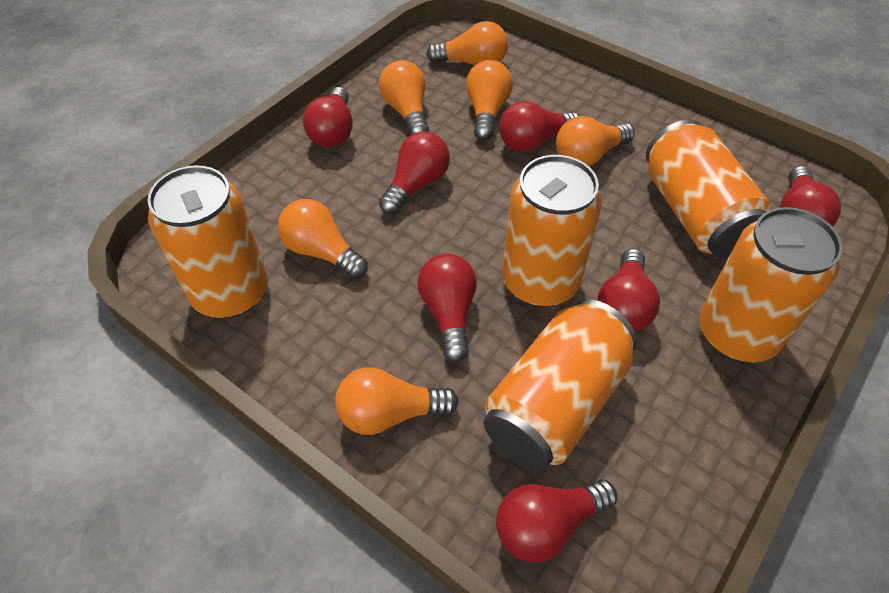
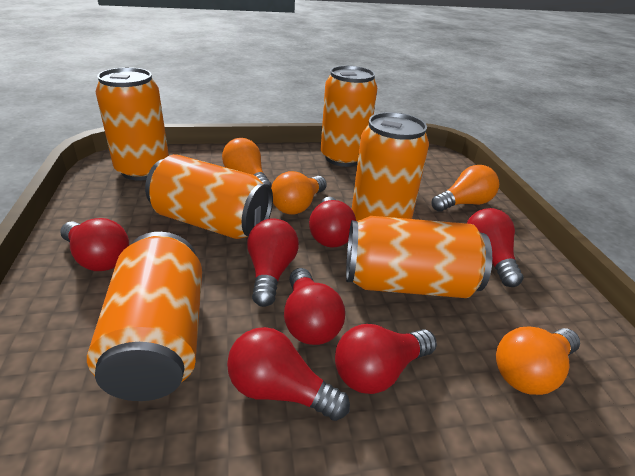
orange can: [148,165,268,318] [483,299,637,470] [502,155,602,307] [646,120,772,258] [699,207,842,362] = 5 -> [87,232,202,401] [96,67,169,180] [145,154,273,239] [321,66,377,167] [346,216,492,298] [352,112,429,221] = 6
orange light bulb: [278,199,368,279] [335,367,459,435] [379,60,429,135] [426,21,508,65] [466,60,513,140] [556,116,635,166] = 6 -> [222,138,272,187] [271,171,327,215] [432,165,499,212] [496,327,580,395] = 4

